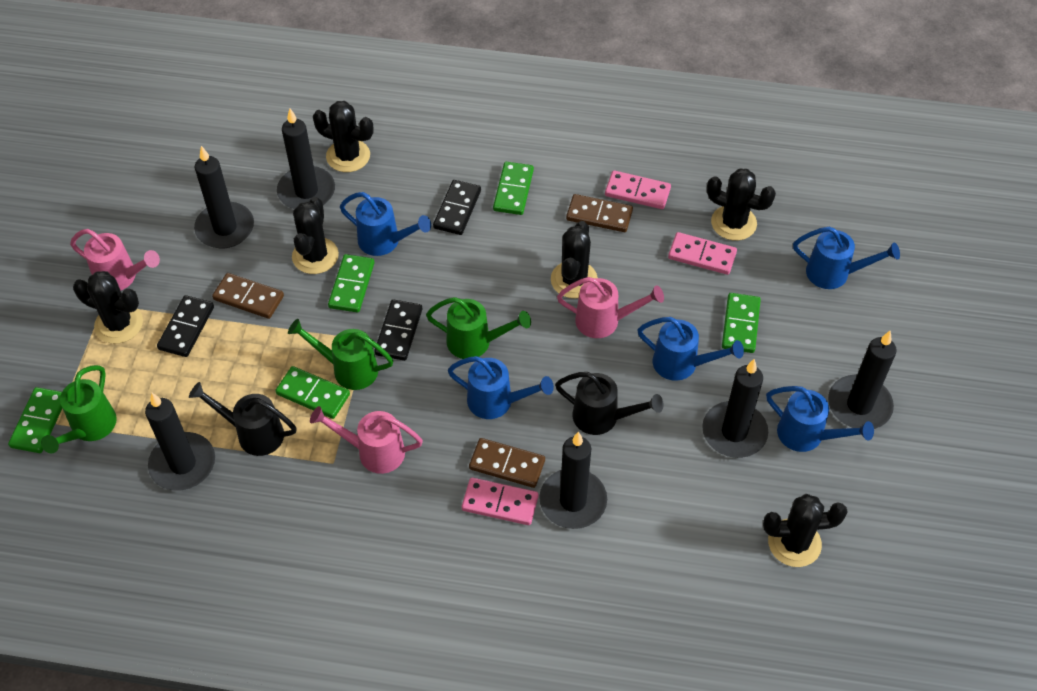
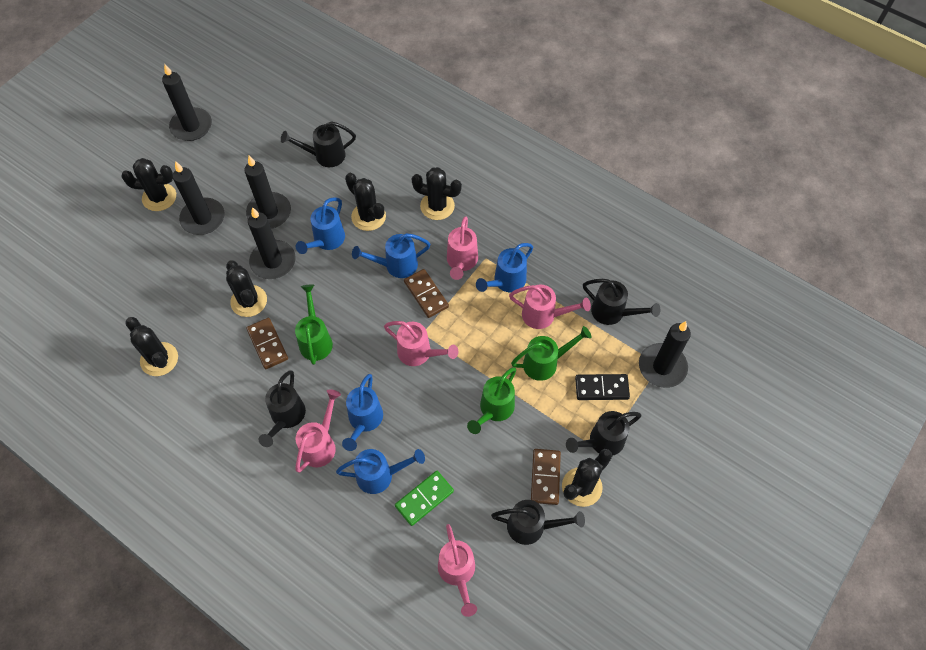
black candle: [145,393,215,491] [194,146,254,249] [277,108,335,209] [539,432,607,529] [702,359,768,458] [828,331,897,429] = 6 -> [162,63,212,141] [173,161,225,235] [244,155,291,229] [248,207,296,279] [639,321,691,388] = 5
black domino: [157,295,214,357] [374,299,422,361] [433,180,481,235] = 3 -> [575,374,630,400] = 1
black watering can: [189,382,297,456] [555,372,664,435] = 2 -> [259,371,306,447] [281,121,356,167] [491,500,585,545] [566,411,641,456] [583,279,660,325] = 5
green domino: [8,387,62,453] [275,366,350,419] [328,254,375,313] [493,162,534,215] [722,293,761,353] = 5 -> [395,471,454,526] = 1
pink domino: [462,478,538,525] [605,170,671,209] [668,232,737,275] = 3 -> none = 0
pink watering can: [70,229,160,291] [310,406,423,474] [557,277,664,338] = 3 -> [295,389,341,473] [384,321,458,366] [438,524,477,617] [447,217,478,280] [509,285,591,329] = 5

